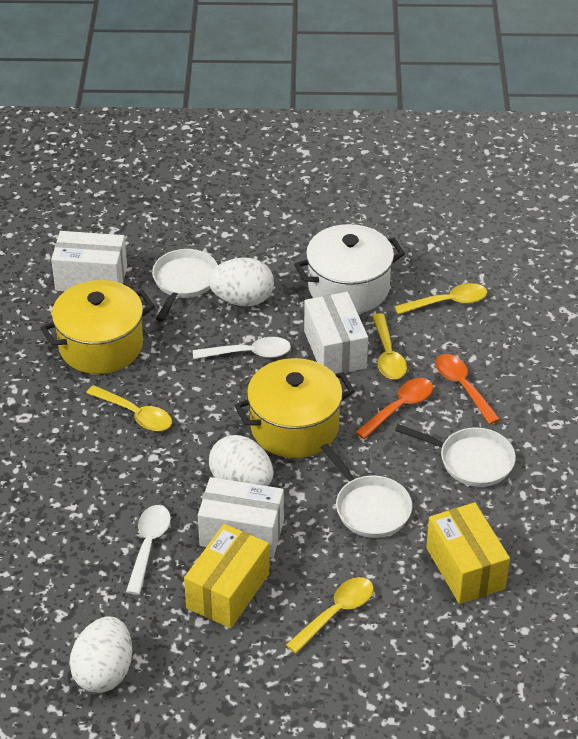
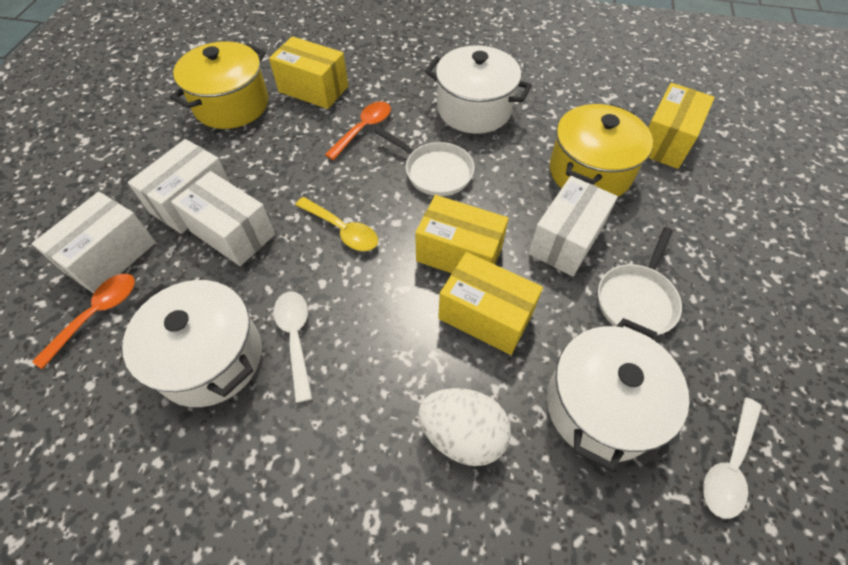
white box: [51,231,127,291] [198,477,284,558] [304,292,368,374] = 3 -> [32,192,156,294] [128,139,230,234] [171,171,275,266] [528,176,618,276] = 4
white egg: [69,617,132,693] [208,258,274,306] [209,435,273,486] = 3 -> [418,388,511,466] = 1
white pan: [152,249,218,322] [321,444,412,538] [395,424,516,487] = 3 -> [375,127,475,196] [598,227,682,337] = 2
white pot: [294,224,405,313] = 1 -> [122,280,262,407] [425,45,532,134] [547,318,689,471] = 3
yellow box: [184,524,269,628] [426,502,510,604] = 2 -> [269,36,348,109] [415,195,509,273] [438,252,543,355] [648,83,715,169] = 4
yellow spoon: [86,385,172,431] [286,577,374,654] [372,313,407,379] [394,283,487,315] = 4 -> [295,197,378,251] = 1

